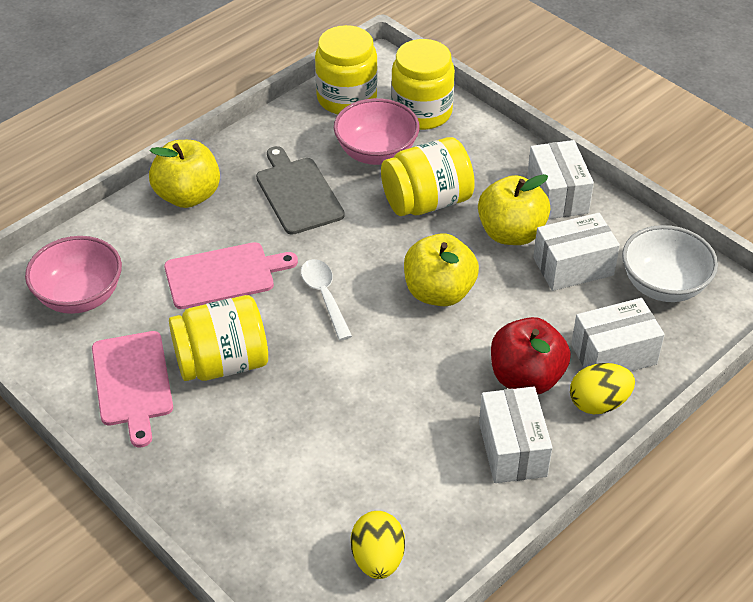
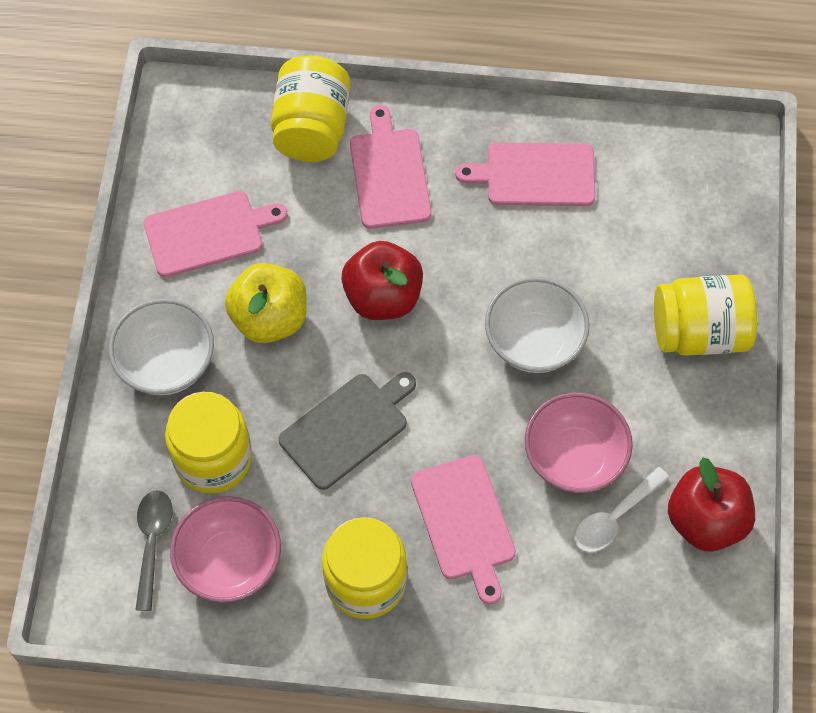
grey spoon: none = 0 -> [135,490,173,611] = 1
pink cutting board: [92,331,173,447] [164,242,298,309] = 2 -> [143,191,288,277] [350,105,432,229] [411,455,516,605] [455,143,596,206] = 4
red apple: [491,317,571,394] = 1 -> [341,241,423,320] [668,458,755,552] = 2
white bowl: [622,225,718,302] = 1 -> [109,299,214,396] [485,277,590,373] = 2
white box: [479,386,553,483] [527,140,594,219] [533,213,620,291] [571,298,665,372] = 4 -> none = 0
yellow apple: [149,140,220,208] [404,233,479,306] [478,174,550,245] = 3 -> [225,263,307,343] = 1
yellow egg: [351,511,405,579] [570,363,635,414] = 2 -> none = 0

